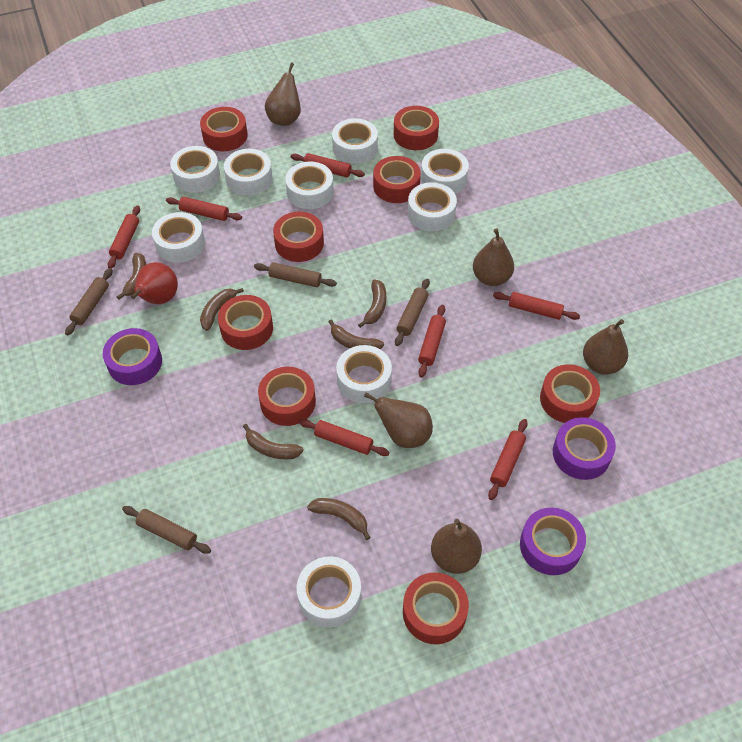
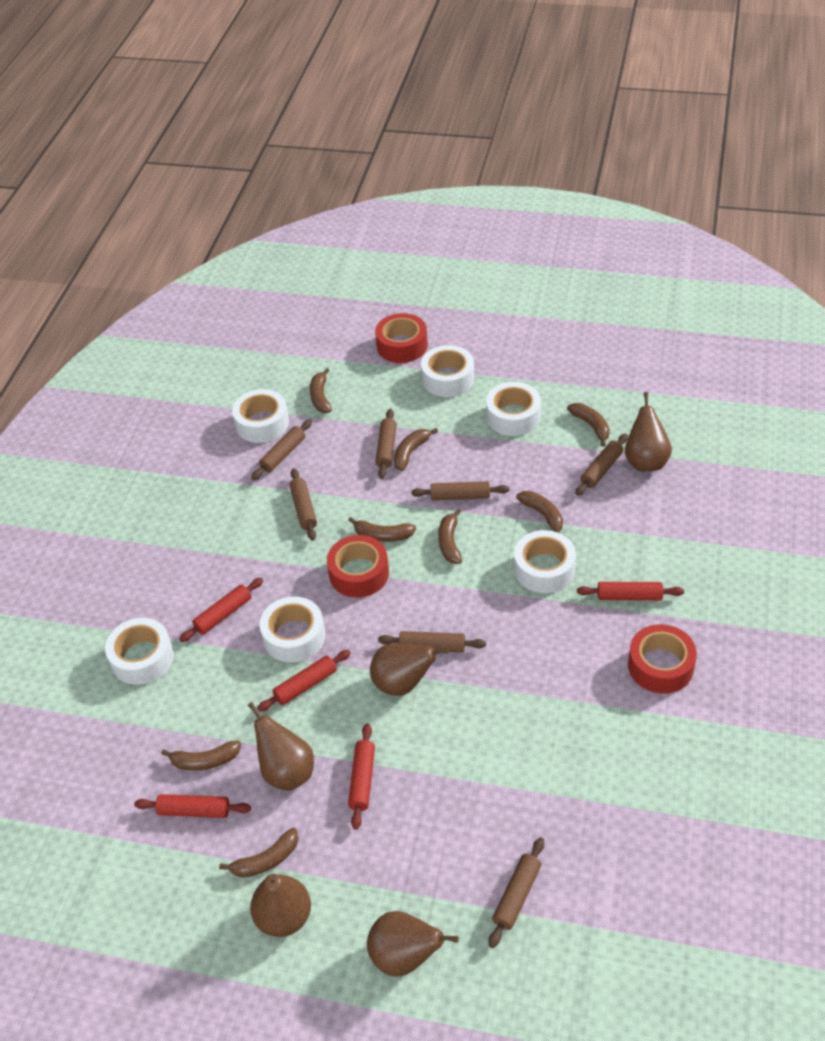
brown banana: [117,253,147,300] [200,288,244,331] [243,424,304,459] [307,498,371,540] [328,320,384,349] [358,279,386,328] = 6 -> [161,740,241,771] [219,828,298,878] [310,368,332,413] [348,517,416,542] [394,428,438,471] [438,508,462,564] [516,491,563,533] [567,403,610,446] = 8
brown rolling pin: [65,268,112,335] [122,506,211,554] [254,262,337,287] [395,279,430,346] = 4 -> [251,420,312,480] [289,468,317,541] [375,409,397,479] [378,631,486,652] [411,481,509,500] [489,837,544,948] [576,433,628,496] = 7
purple tape: [103,328,162,385] [520,508,586,575] [553,417,616,480] = 3 -> none = 0
red pear: [131,262,178,304] = 1 -> none = 0
red rolling pin: [108,205,140,268] [166,197,242,221] [291,153,365,177] [299,419,389,456] [418,305,446,377] [488,419,528,500] [493,292,580,320] = 7 -> [134,794,251,818] [179,578,263,642] [257,650,351,712] [348,723,375,830] [577,582,684,600] = 5
red tape: [200,107,248,151] [218,295,273,350] [258,367,316,426] [273,212,324,262] [373,156,421,203] [394,106,439,150] [403,572,469,644] [540,364,600,423] = 8 -> [327,535,389,598] [375,313,428,363] [628,624,697,694] = 3
white tape: [152,212,205,263] [170,146,220,193] [224,149,273,196] [285,162,334,209] [297,556,361,627] [332,118,378,164] [336,345,392,403] [408,182,457,231] [421,149,469,194] = 9 -> [105,618,174,685] [232,389,289,443] [260,596,325,663] [421,345,474,397] [486,382,541,436] [514,530,576,593] = 6

